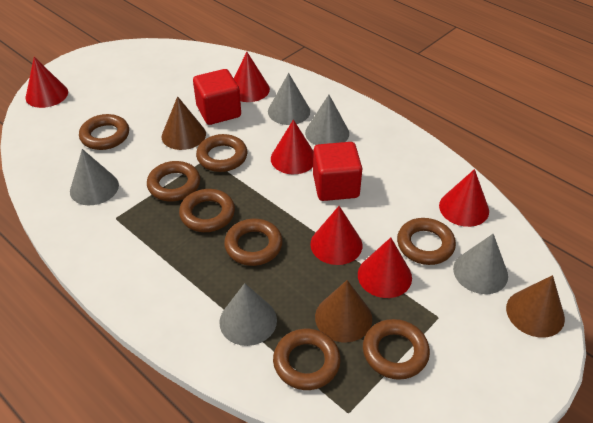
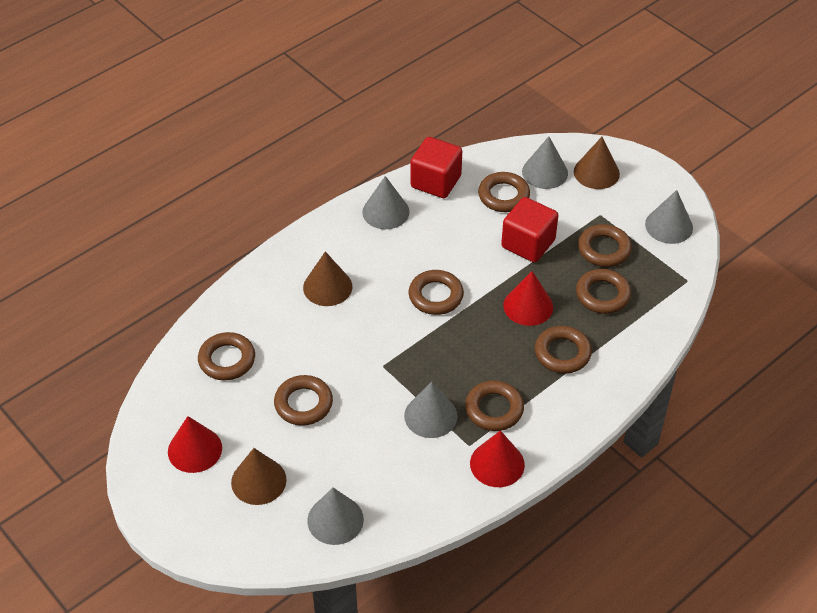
red cone: [26,57,68,108] [234,52,270,102] [271,120,314,174] [310,206,362,265] [358,237,412,298] [439,169,489,227] = 6 -> [168,416,222,473] [470,430,525,487] [503,271,553,326] = 3

